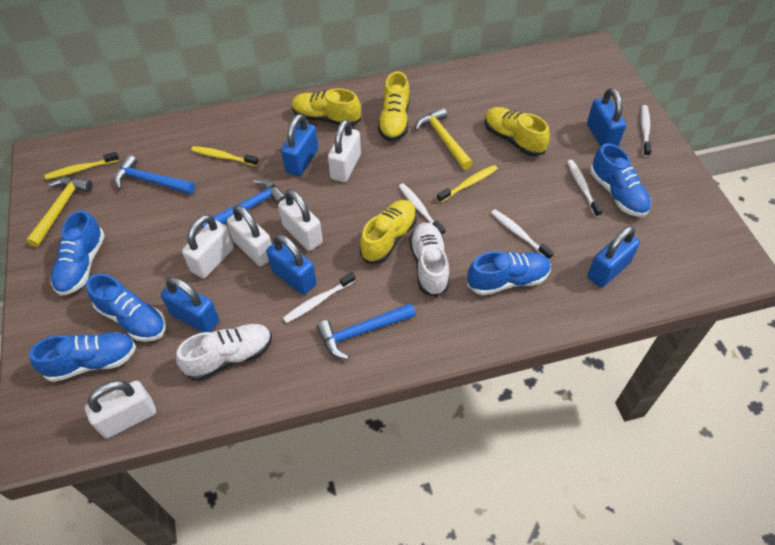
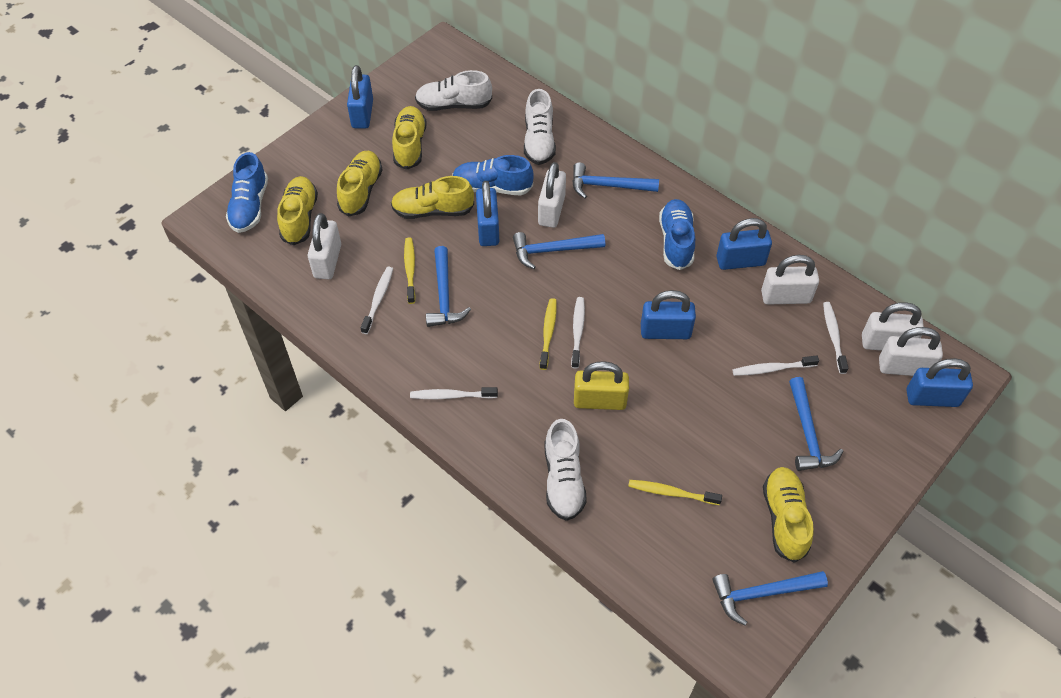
blue hammer: [114,155,195,194] [201,179,285,228] [317,303,416,360] = 3 -> [426,246,471,327] [513,232,605,269] [572,162,659,199] [712,571,828,626] [789,377,843,471] = 5
blue shoe: [29,332,136,382] [50,210,105,296] [86,274,166,342] [467,251,551,295] [590,143,651,217] = 5 -> [226,152,268,233] [452,155,534,195] [659,199,695,270] = 3
white shoe: [176,324,272,381] [409,222,450,297] = 2 -> [415,70,492,111] [524,89,556,165] [544,419,587,521] = 3
yellow hammer: [26,177,93,247] [415,107,473,170] = 2 -> none = 0
yellow padlock: none = 0 -> [574,361,629,410] = 1
yellow shoe: [292,88,361,126] [360,200,417,264] [378,71,410,141] [485,107,550,156] = 4 -> [277,176,318,245] [337,151,383,217] [391,176,474,219] [392,106,427,170] [763,467,814,563] = 5

